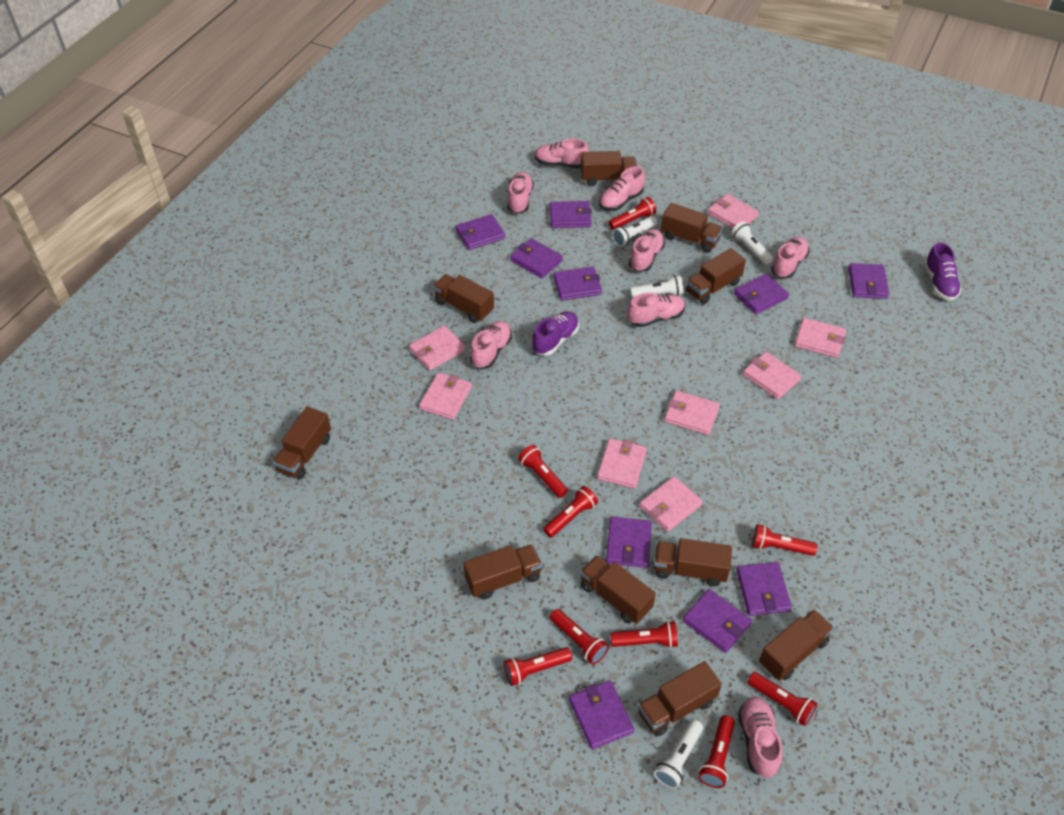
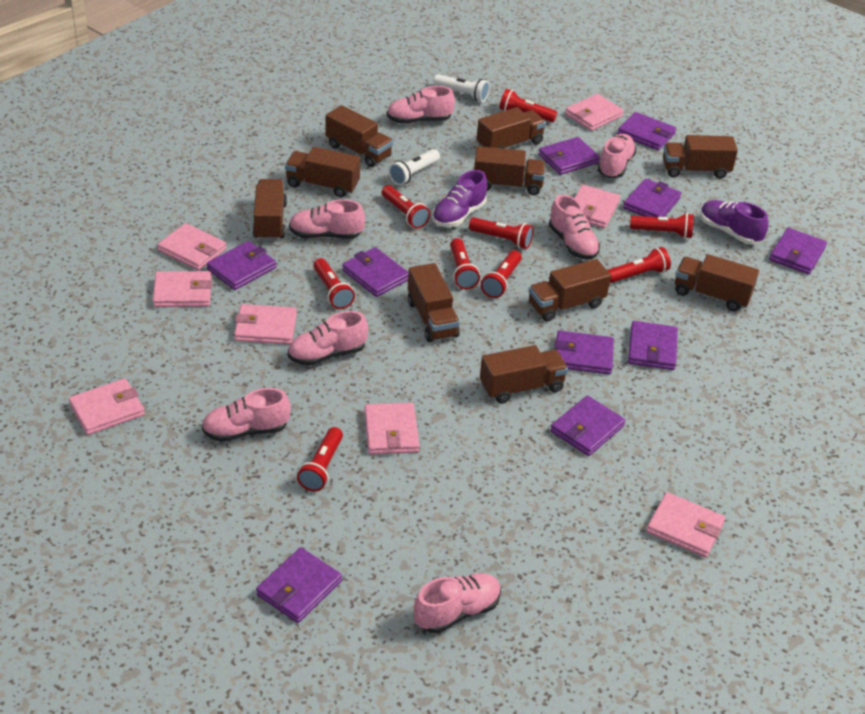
pink shoe: [470,321,512,368] [507,172,534,214] [535,139,589,168] [599,166,645,211] [627,293,685,327] [629,229,665,271] [738,697,783,778] [771,237,810,278] = 8 -> [202,388,291,442] [288,311,368,366] [289,199,365,239] [387,86,455,124] [413,573,501,633] [549,195,600,260] [598,134,637,178] = 7
white flashlight: [612,216,657,247] [630,275,683,298] [654,719,703,789] [731,221,773,264] = 4 -> [389,149,440,185] [434,74,490,102] = 2

